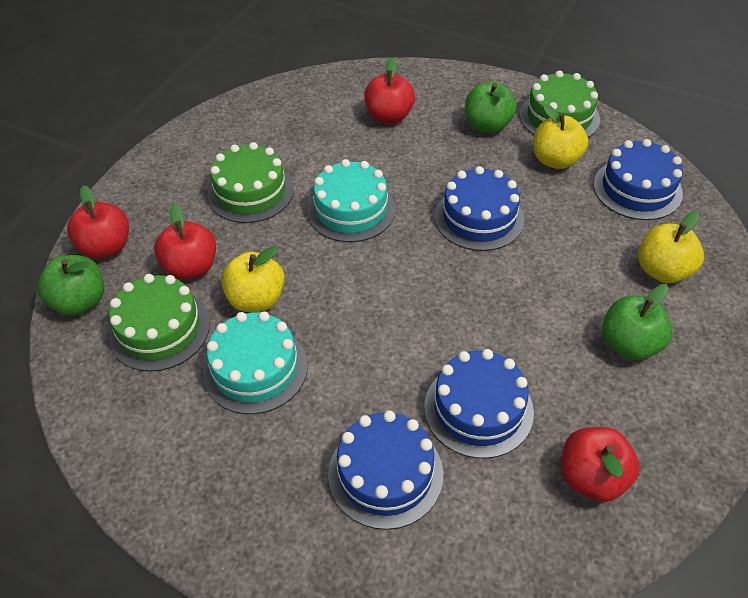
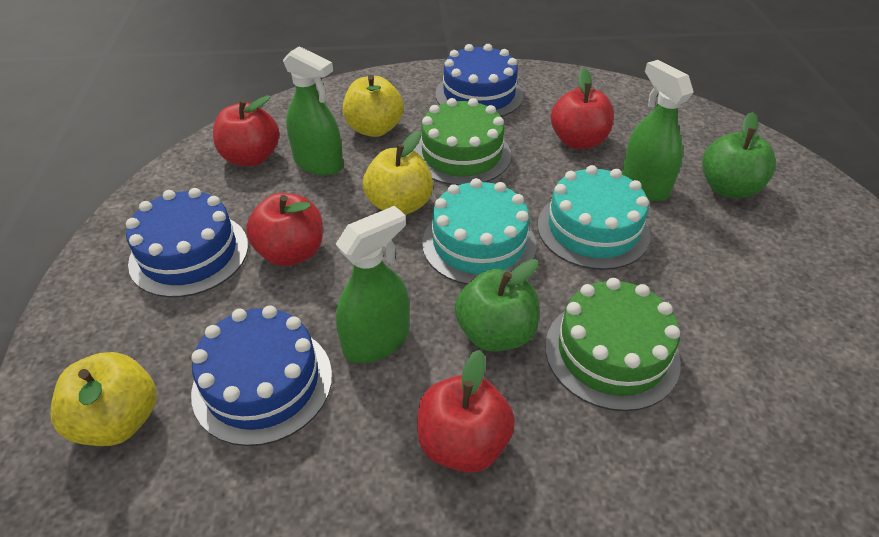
blue cake: [328,410,443,530] [424,349,534,459] [435,166,524,251] [594,139,683,220] = 4 -> [126,188,248,298] [191,305,332,446] [435,44,524,117] = 3
green apple: [37,255,104,316] [465,82,517,134] [602,284,673,360] = 3 -> [455,259,539,352] [702,112,776,198] = 2
green cake: [109,274,210,372] [208,142,294,223] [520,70,600,138] = 3 -> [413,98,511,186] [545,278,681,411] = 2
green spray bottle: none = 0 -> [283,46,343,176] [336,206,409,364] [622,60,694,201] = 3

